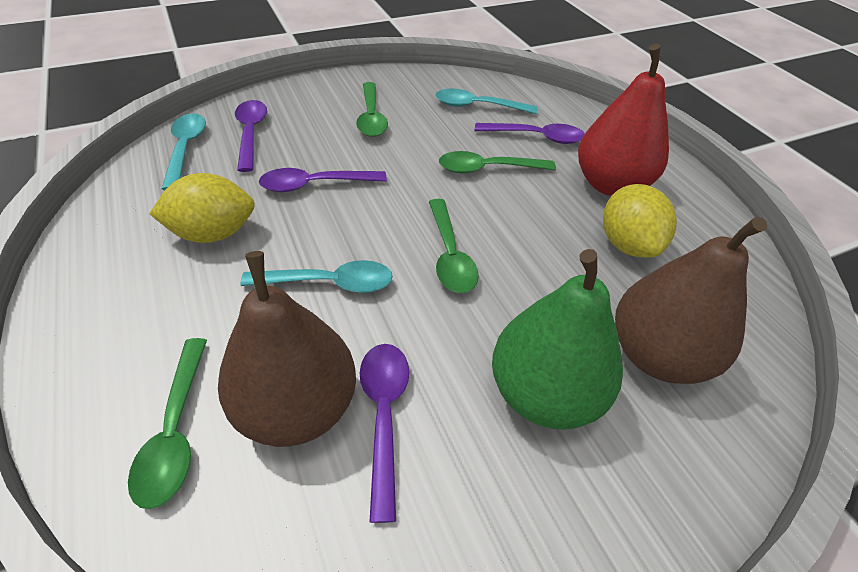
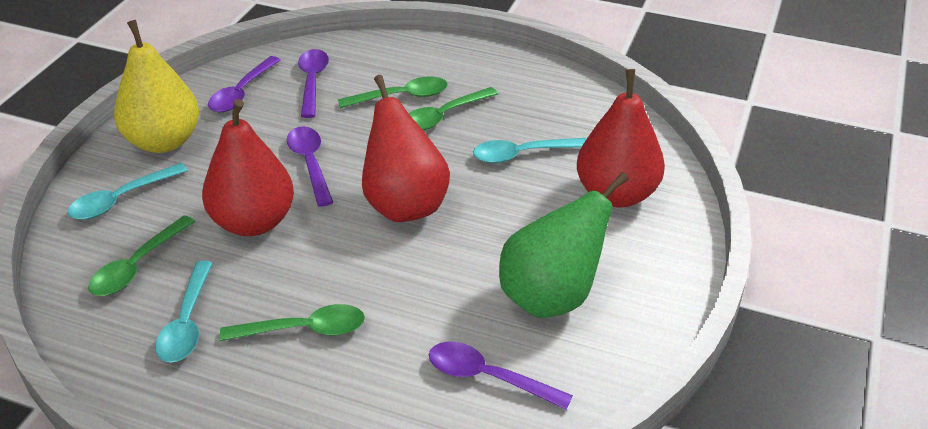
brown pear: [218,251,356,447] [615,217,767,384] = 2 -> none = 0
red pear: [578,44,669,196] = 1 -> [202,99,294,236] [362,75,450,222] [577,69,665,207] = 3
yellow lemon: [149,173,255,243] [603,184,677,258] = 2 -> none = 0
yellow pear: none = 0 -> [114,20,199,153] = 1

